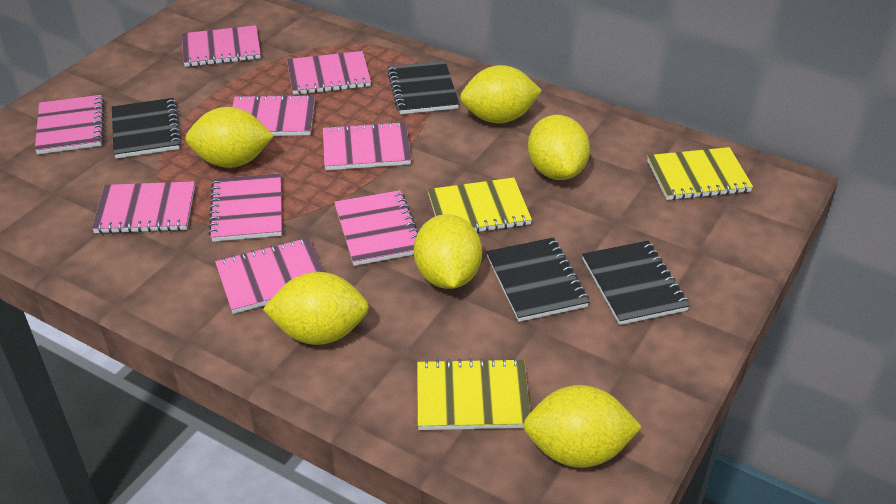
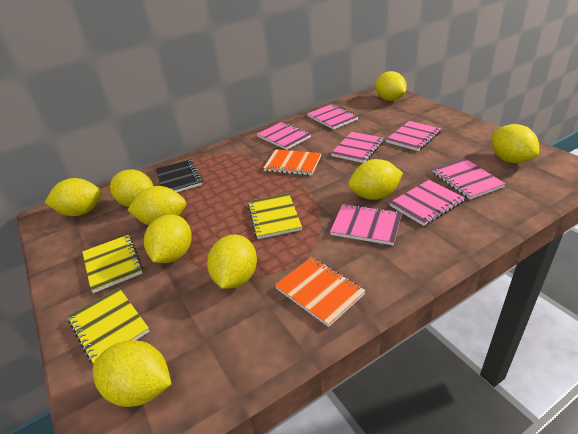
black notebook: [112,98,182,158] [387,61,459,114] [486,238,589,322] [582,241,690,325] = 4 -> [156,159,202,192] = 1
orange notebook: none = 0 -> [263,149,321,175] [275,257,366,327] = 2
pink notebook: [35,95,104,154] [92,181,195,234] [182,25,261,67] [208,173,282,242] [215,238,324,314] [232,94,315,136] [287,51,371,95] [323,121,411,170] [334,190,418,266] = 9 -> [257,122,311,150] [307,104,358,130] [330,204,402,245] [331,132,384,163] [386,121,441,151] [389,180,465,226] [432,158,506,199] = 7
yellow lemon: [185,107,274,168] [263,272,369,345] [414,214,482,289] [460,65,542,123] [523,385,642,468] [528,115,590,180] = 6 -> [45,178,102,216] [93,340,171,407] [110,169,153,207] [128,186,186,225] [144,214,192,263] [207,234,257,289] [348,159,403,200] [375,71,407,101] [492,124,539,163] = 9

